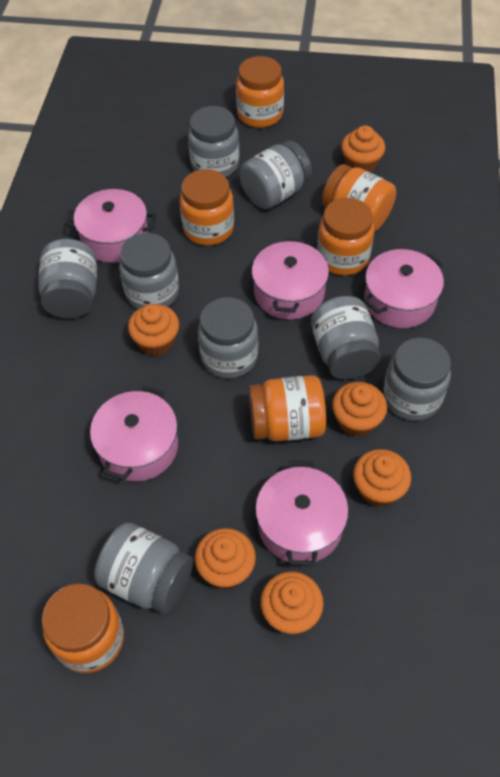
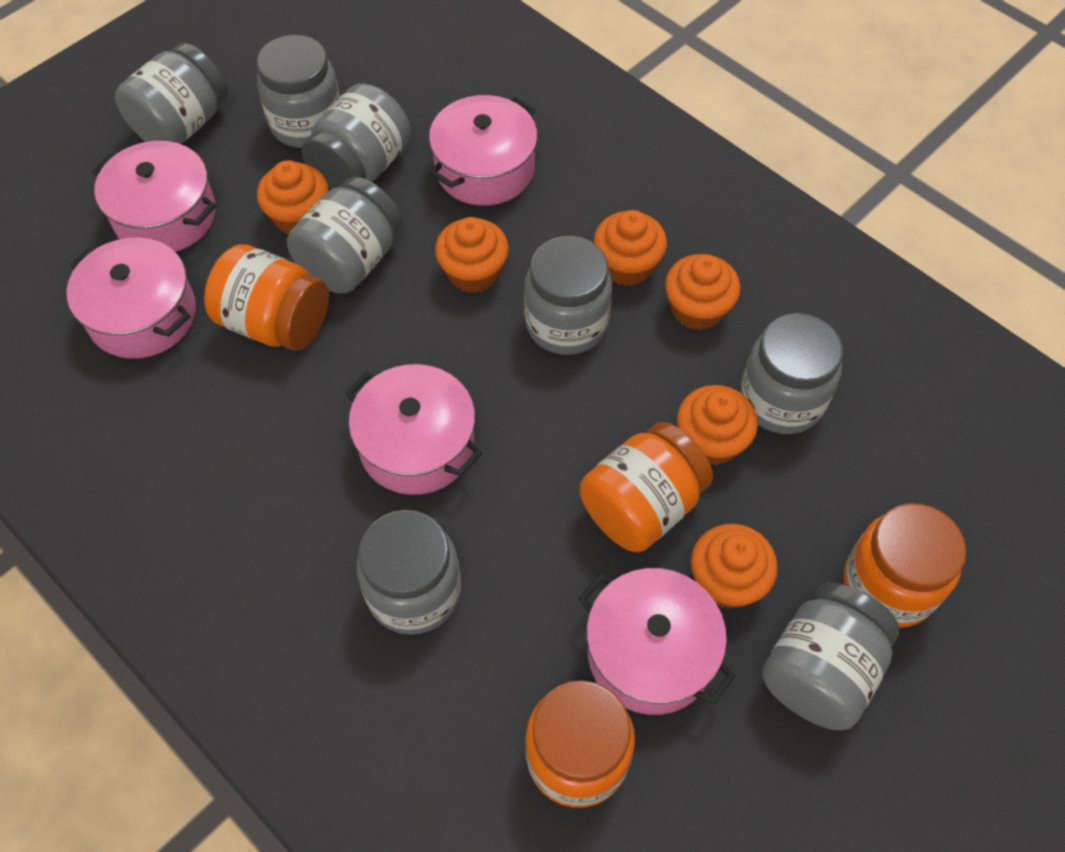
orange jar: [42,584,124,673] [180,169,234,246] [236,56,284,128] [249,375,326,441] [317,198,374,276] [322,164,396,231] = 6 -> [204,244,329,351] [526,680,635,808] [580,422,713,552] [844,503,966,628] = 4

